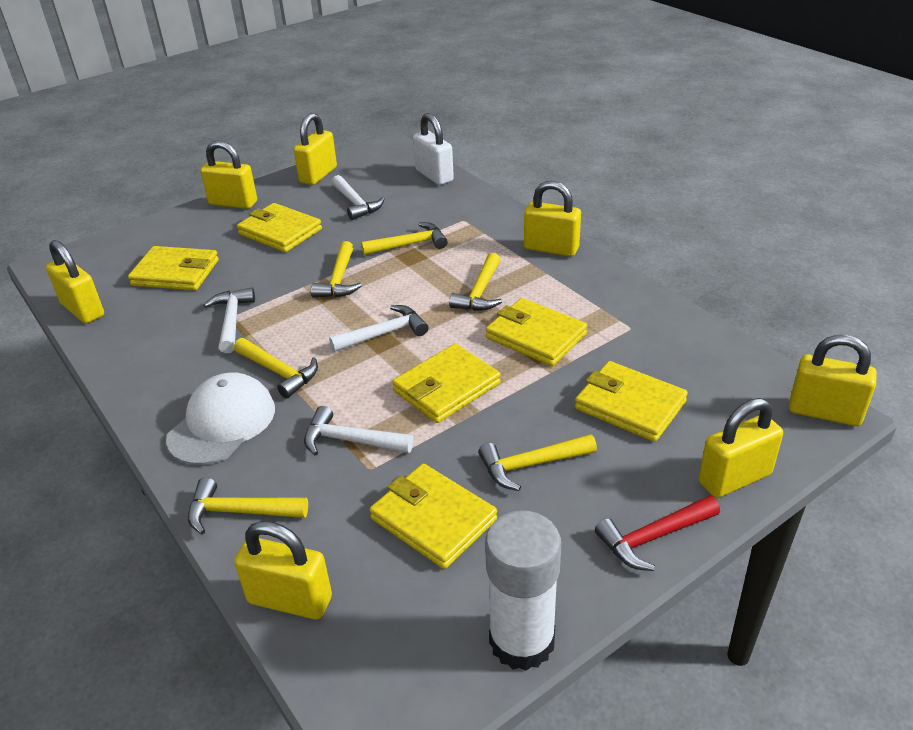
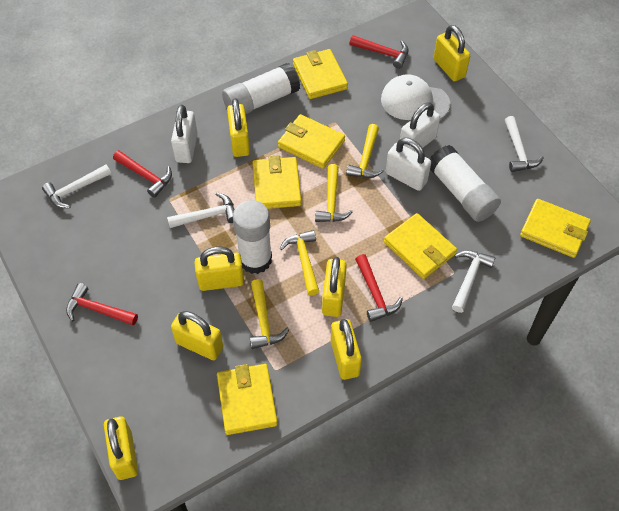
red hammer: [595,495,720,571] = 1 -> [66,283,138,326] [113,150,172,198] [350,35,409,69] [355,254,403,322] = 4
white glue stick: [485,511,561,671] = 1 -> [222,63,300,114] [233,200,272,274] [430,145,501,222] = 3
white padlock: [413,113,454,185] = 1 -> [171,105,198,163] [386,138,431,191] [400,102,440,152] = 3
yellow hammer: [188,477,308,535] [234,338,318,398] [311,241,362,298] [361,222,448,255] [449,253,502,311] [478,434,597,491] = 6 -> [250,279,289,349] [279,230,319,296] [315,164,353,222] [346,124,384,178] = 4

